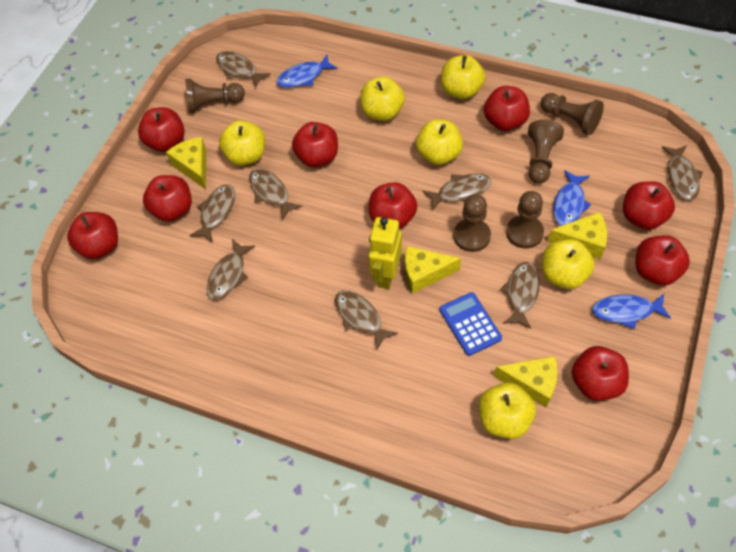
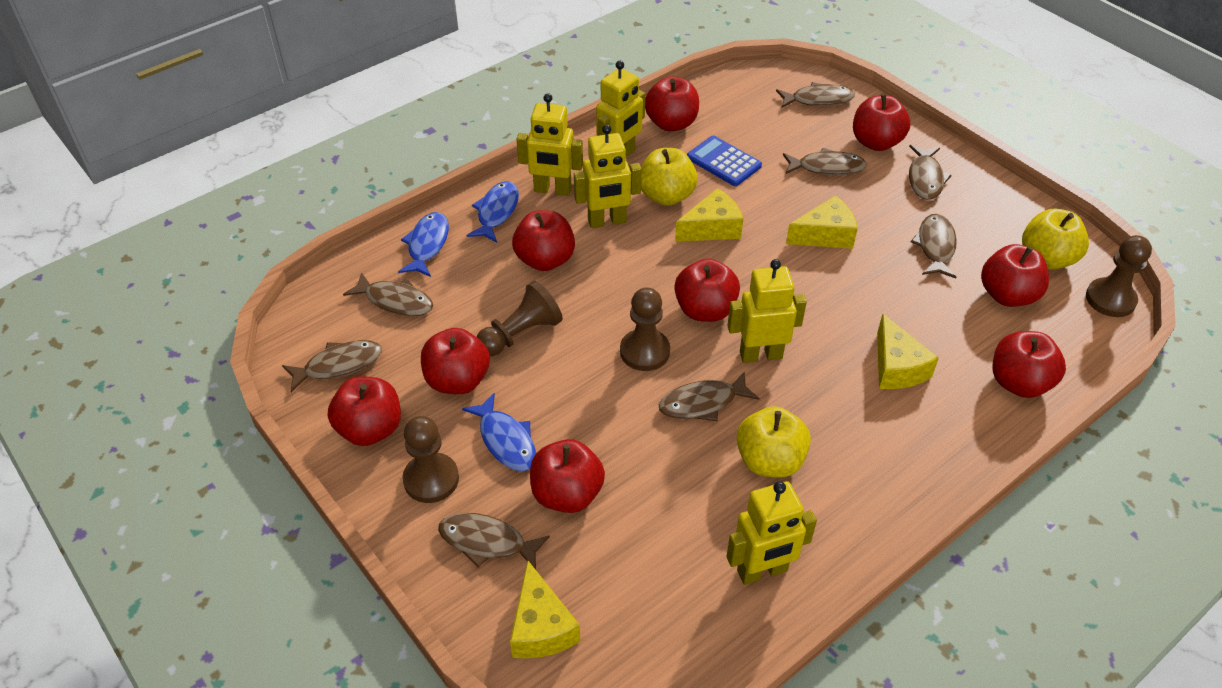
brown pawn: [185,79,245,113] [454,194,491,252] [506,191,544,249] [528,120,564,184] [541,93,604,135] = 5 -> [402,416,459,503] [477,281,563,356] [620,287,670,371] [1086,235,1152,317] = 4
yellow apple: [219,120,265,166] [360,76,405,121] [416,119,463,165] [441,55,485,99] [479,383,536,439] [542,239,595,289] = 6 -> [641,148,698,206] [736,406,811,478] [1022,209,1089,270] = 3
yellow robot: [369,217,402,289] = 1 -> [517,93,583,196] [574,125,641,228] [596,60,645,157] [726,481,817,585] [727,259,807,363] = 5

